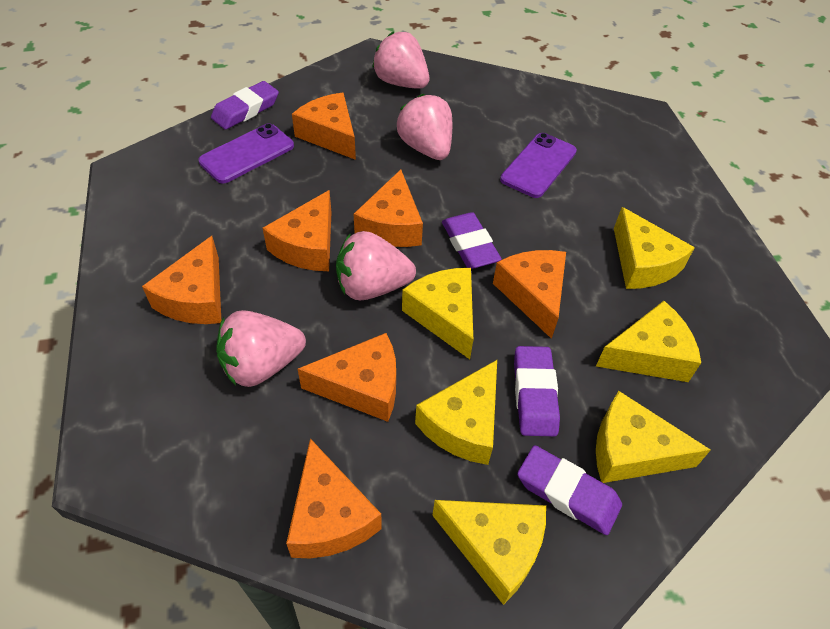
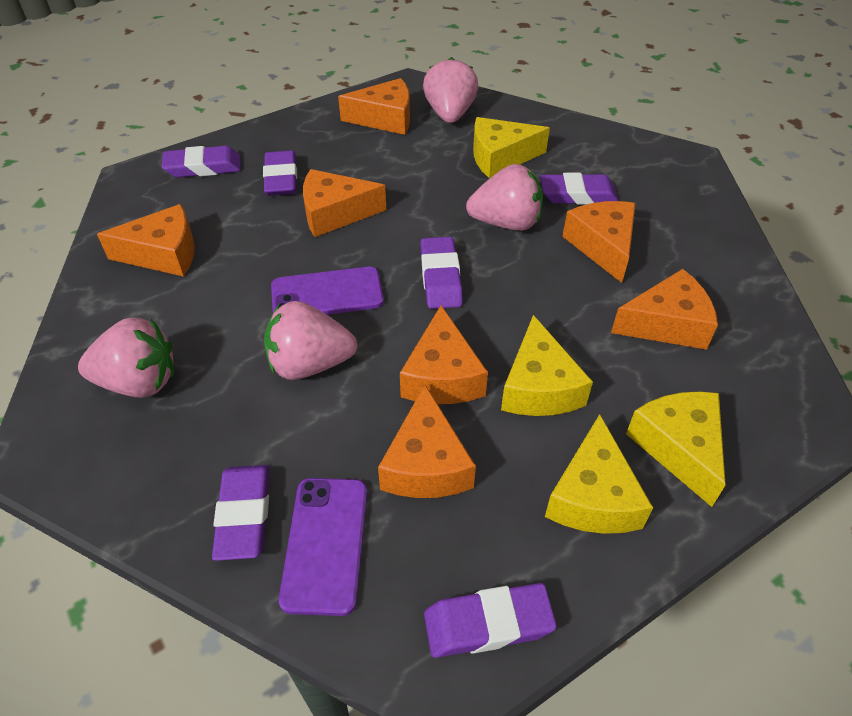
purple eraser: [211,81,279,130] [442,212,502,269] [514,346,560,437] [517,445,622,535] = 4 -> [161,146,241,177] [212,465,270,561] [263,150,297,196] [420,237,463,309] [424,583,557,658] [540,173,619,205] = 6
yellow cheese: [402,268,473,359] [415,360,497,465] [432,500,546,605] [596,301,701,382] [596,391,711,483] [614,207,695,289] = 6 -> [473,117,550,178] [501,315,593,416] [545,414,653,534] [626,392,726,507] = 4

